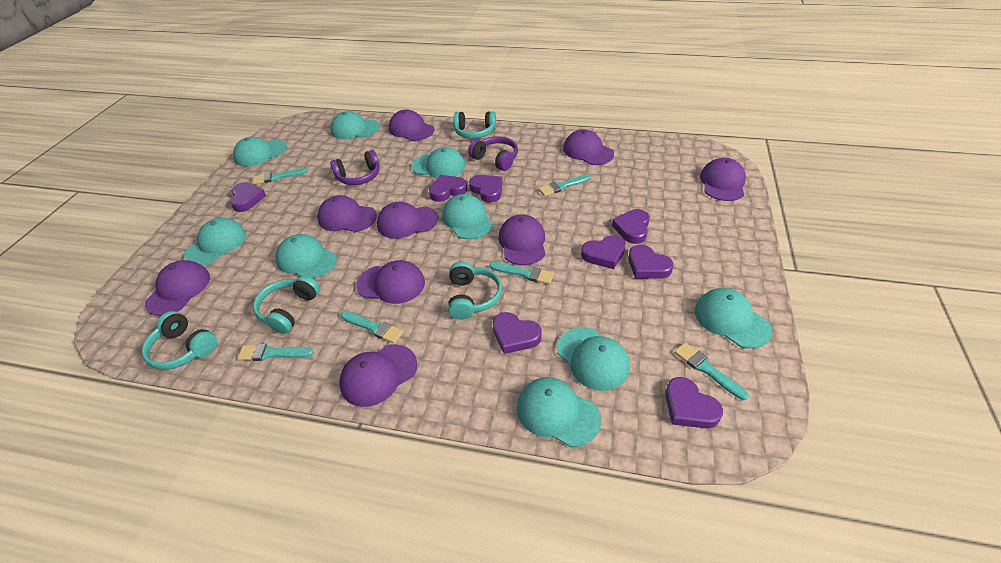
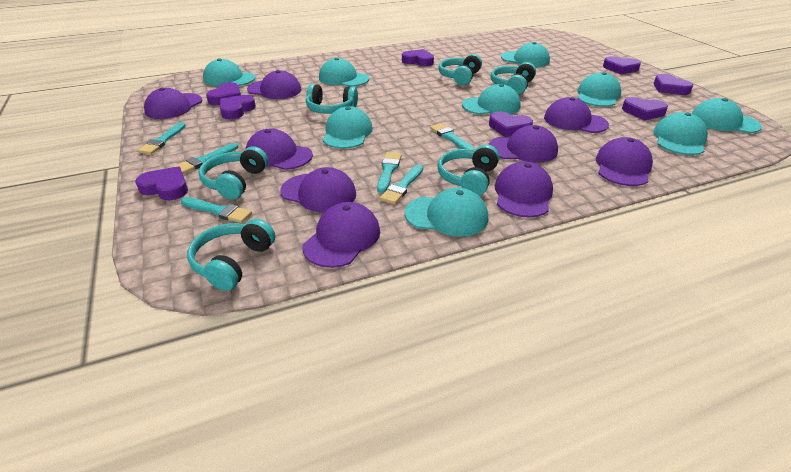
purple headphones: [330,150,380,185] [468,136,518,171] = 2 -> none = 0
turquoise headphones: [142,311,217,370] [253,276,320,334] [448,262,502,319] [453,111,496,139] = 4 -> [187,219,275,291] [199,146,268,200] [306,84,358,114] [437,145,499,196] [438,54,482,85] [491,62,536,95] = 6

